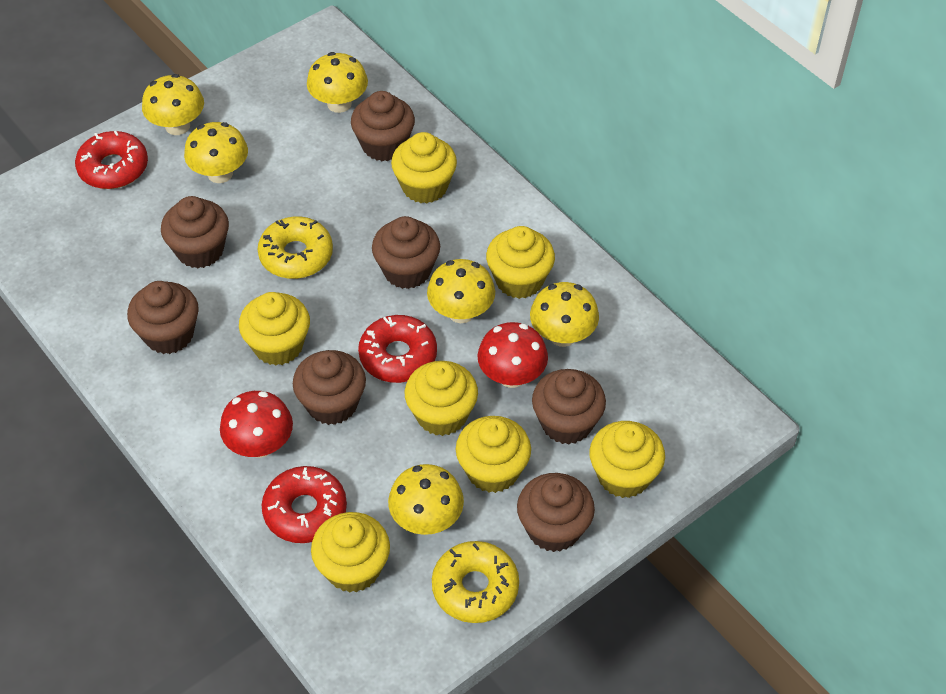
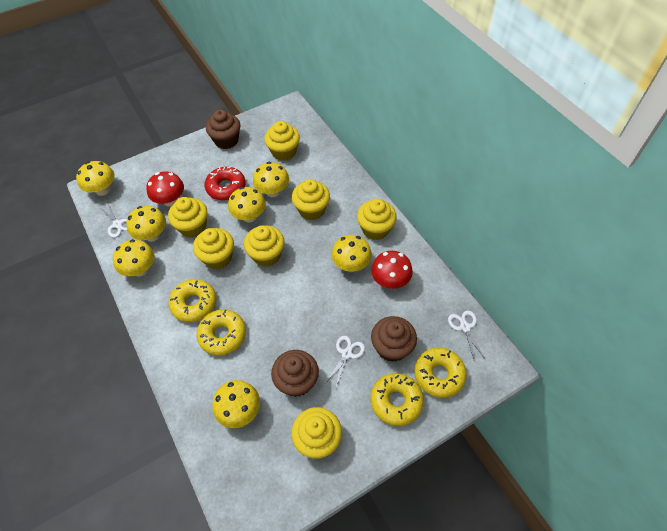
brown cupcake: [127,281,199,354] [161,196,229,268] [293,350,366,425] [351,91,415,161] [372,216,440,289] [517,473,595,552] [532,369,606,444] = 7 -> [206,109,240,149] [271,350,319,397] [371,316,417,362] = 3
red donut: [75,131,148,189] [262,466,347,543] [358,315,437,383] = 3 -> [205,167,246,200] = 1
white scissors: none = 0 -> [99,203,128,238] [326,336,365,387] [448,311,486,362] = 3
yellow donut: [258,216,333,279] [432,541,519,623] = 2 -> [169,279,216,322] [196,309,246,356] [371,373,424,426] [414,348,467,398] = 4
yellow mushroom: [142,74,204,135] [184,122,248,183] [307,52,368,113] [388,464,464,535] [427,259,495,323] [530,282,599,347] = 6 -> [76,161,115,196] [113,239,155,277] [126,206,166,242] [213,380,260,428] [228,187,266,222] [253,162,289,197] [331,235,372,272] = 7

